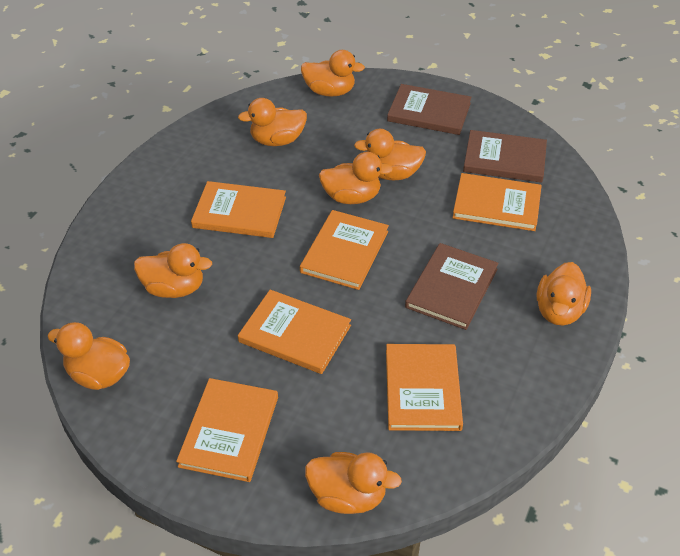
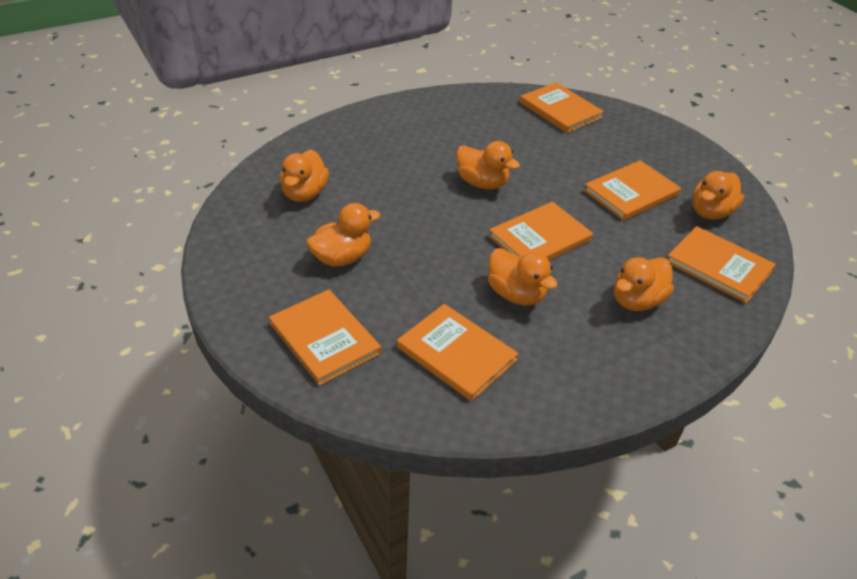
brown book: [387,84,472,135] [405,243,499,330] [463,130,547,183] = 3 -> none = 0
orange duck: [47,322,130,390] [134,243,212,298] [238,98,307,146] [301,50,365,97] [305,452,402,514] [319,152,393,204] [354,129,426,180] [537,262,591,326] = 8 -> [280,150,329,202] [306,203,381,267] [456,141,520,189] [488,248,557,305] [614,257,674,311] [692,171,744,220] = 6

